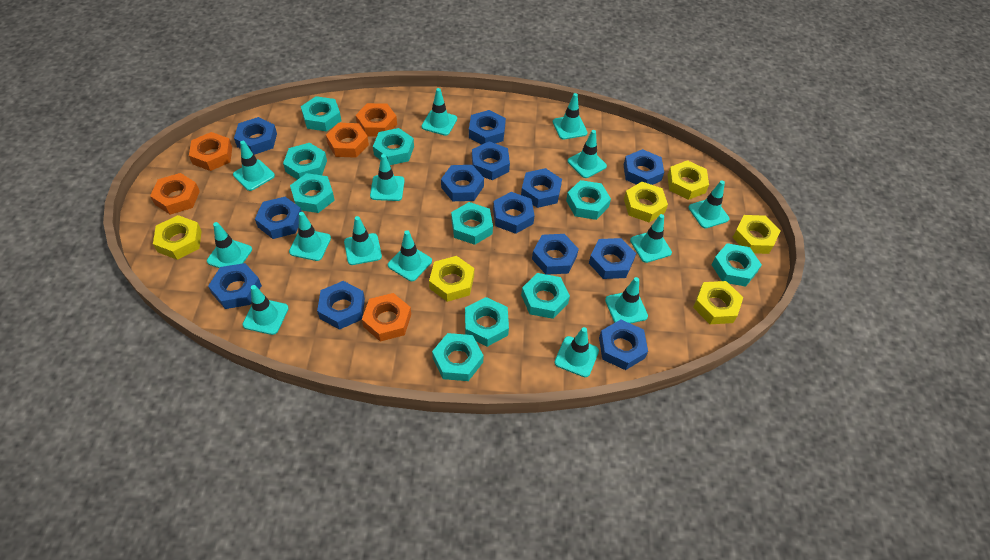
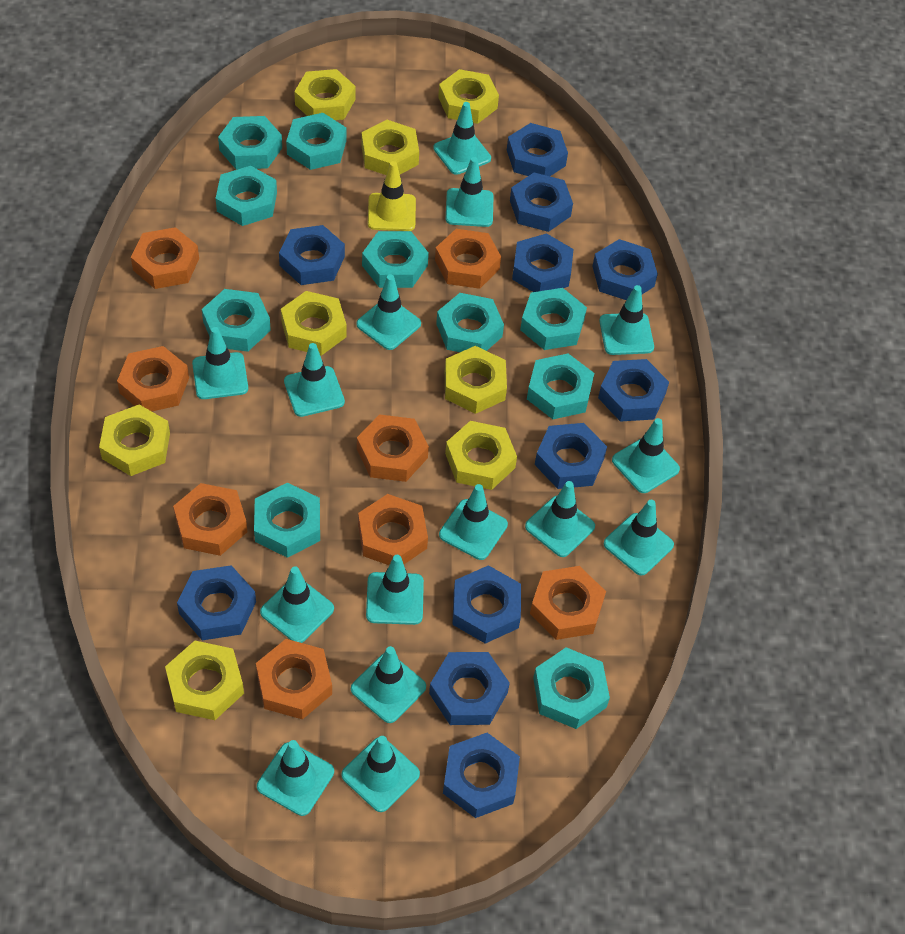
blue nut: [208,263,262,309] [234,117,277,155] [255,197,302,239] [317,281,365,330] [441,165,484,201] [469,110,506,145] [472,141,510,180] [493,192,535,234] [521,168,562,208] [532,234,579,275] [589,238,636,279] [599,320,648,370] [624,149,664,185] = 13 -> [177,565,256,640] [279,225,345,285] [429,652,510,725] [443,733,520,818] [452,565,521,644] [507,123,568,176] [510,173,573,232] [512,233,574,292] [535,423,607,489] [592,239,658,300] [598,359,669,422] = 11
orange nut: [150,173,200,215] [189,132,232,171] [326,123,369,158] [356,103,397,137] [362,293,411,342] = 5 -> [117,346,189,411] [131,227,199,289] [173,483,247,556] [256,639,332,720] [357,414,429,482] [358,494,428,565] [435,229,501,289] [530,566,606,640] = 8
turquoise traffic cone: [207,222,252,268] [233,141,275,191] [242,285,289,335] [289,212,331,261] [344,216,382,265] [370,154,405,201] [388,230,432,281] [421,88,457,136] [553,93,588,140] [554,327,599,377] [568,130,607,178] [605,277,648,324] [630,214,672,263] [688,180,729,229] = 14 -> [192,327,248,399] [257,740,334,816] [260,566,334,643] [284,343,345,417] [341,736,420,812] [351,646,426,723] [356,274,421,350] [366,555,424,625] [433,102,491,175] [439,484,508,560] [446,157,494,227] [525,481,595,557] [599,285,654,355] [604,500,674,576] [612,418,680,493] = 15
yellow nut: [153,215,202,260] [429,256,474,302] [624,182,668,223] [668,160,709,200] [693,281,743,324] [732,215,780,254] = 6 -> [99,404,170,476] [165,641,244,720] [281,291,347,356] [294,69,356,120] [361,120,419,175] [438,69,499,124] [445,346,507,414] [445,421,517,490] = 8
yellow traffic cone: none = 0 -> [368,161,416,231] = 1

